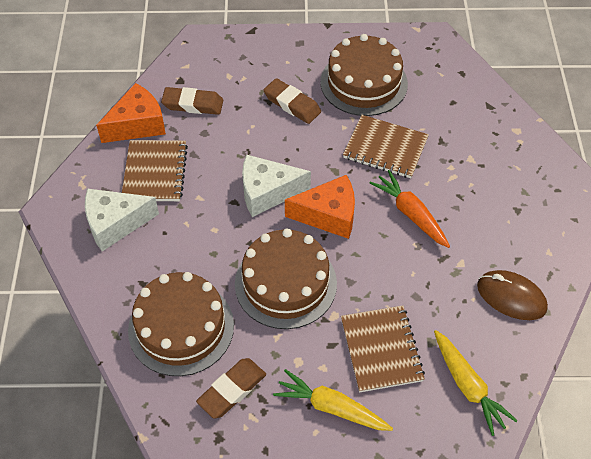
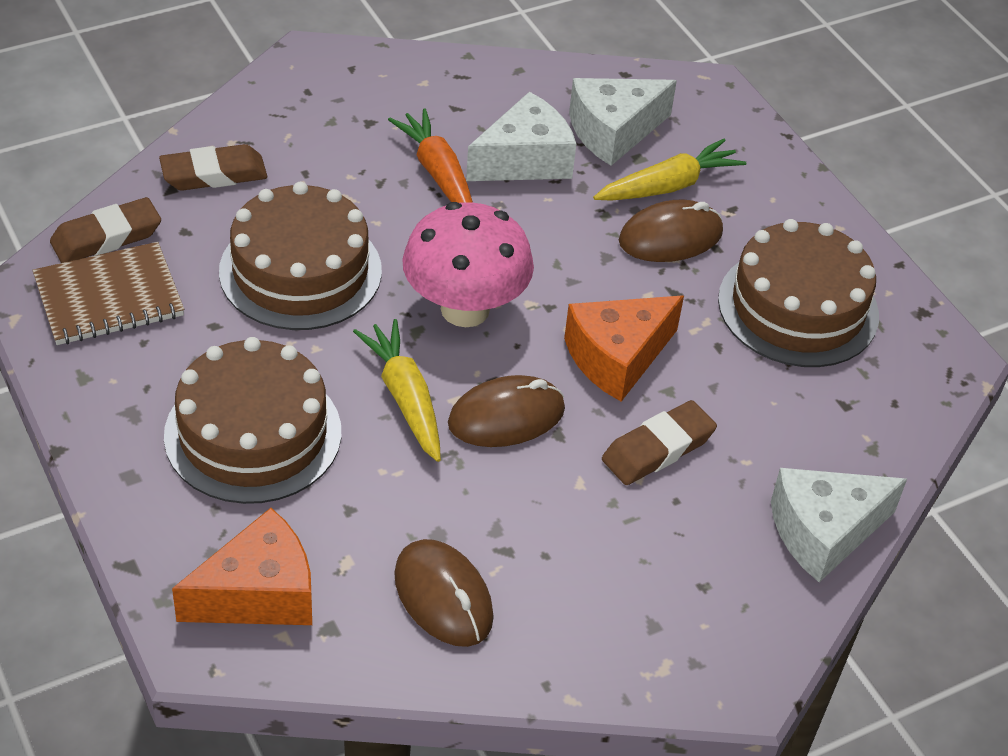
brown mouse: [477,270,548,320] = 1 -> [394,539,494,647] [448,375,565,447] [619,200,723,262] = 3
brown notebook: [122,140,188,201] [341,305,425,392] [343,115,429,178] = 3 -> [32,242,184,345] = 1
pink mushroom: none = 0 -> [402,202,534,327] = 1
white cheese: [85,189,159,251] [242,154,311,217] = 2 -> [466,92,576,181] [569,78,677,166] [771,468,907,582] = 3

